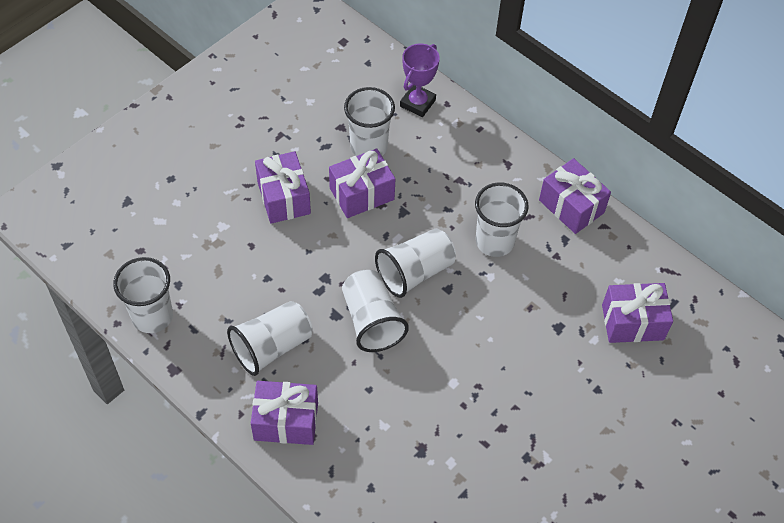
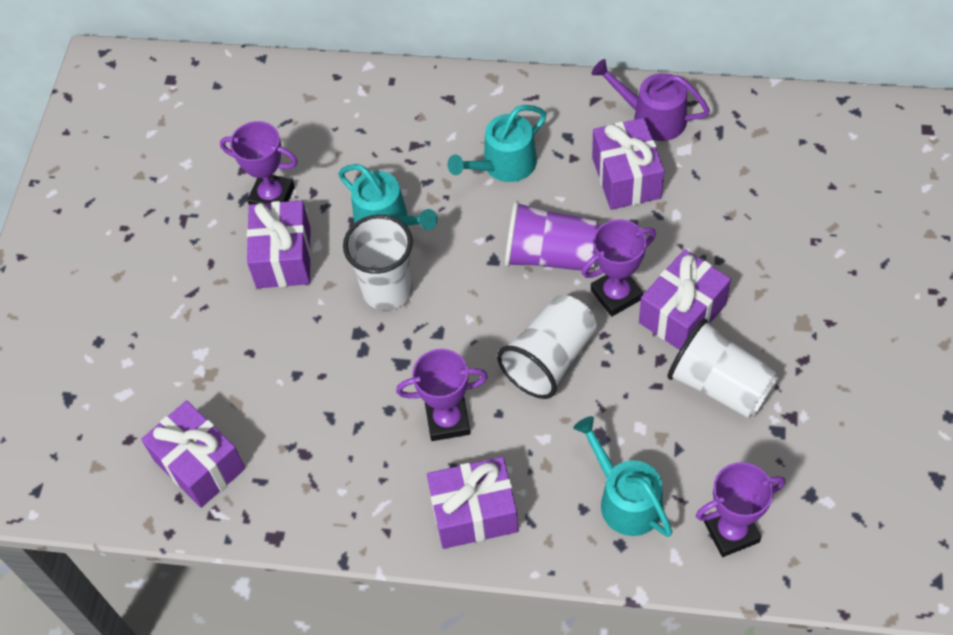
purple cup: none = 0 -> [505,201,600,272] = 1
purple trophy: [400,44,440,117] = 1 -> [220,121,298,205] [396,349,488,441] [582,219,656,317] [696,462,785,557] = 4
purple watering can: none = 0 -> [591,59,710,141] = 1
turquoise watering can: none = 0 -> [338,164,437,230] [448,105,547,182] [573,416,672,537] = 3
white cup: [113,257,173,333] [227,301,313,376] [342,270,409,352] [344,87,395,156] [375,228,456,298] [475,183,529,257] = 6 -> [343,214,413,310] [497,295,597,399] [667,319,779,419] = 3

